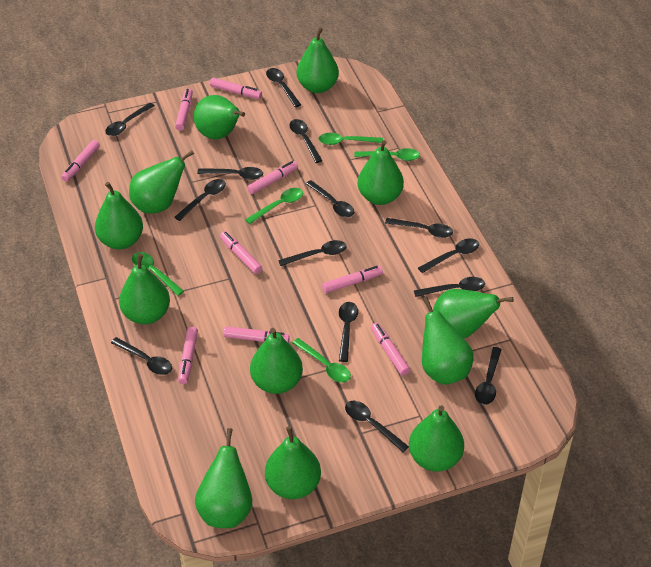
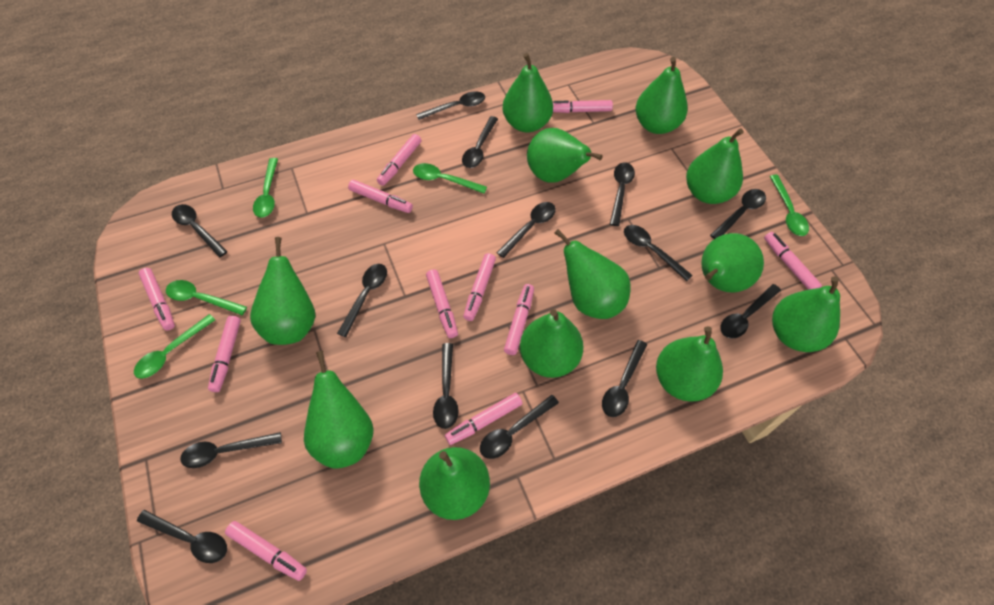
pink marker: [61,140,100,182] [175,89,193,131] [178,327,198,384] [210,78,262,99] [220,231,262,274] [223,326,290,343] [247,161,298,194] [322,266,383,293] [371,323,410,376] = 9 -> [139,268,175,330] [208,316,241,392] [225,521,307,581] [348,180,413,213] [377,134,421,186] [426,269,458,338] [445,393,522,445] [463,253,496,321] [504,284,534,355] [553,100,613,113] [764,232,822,290] = 11

